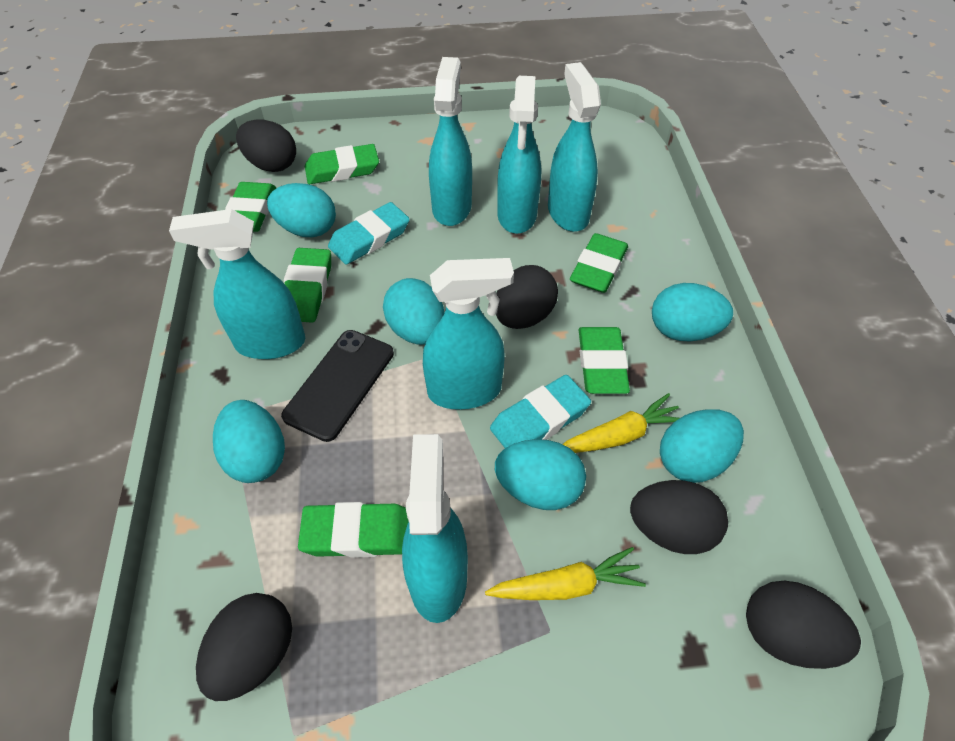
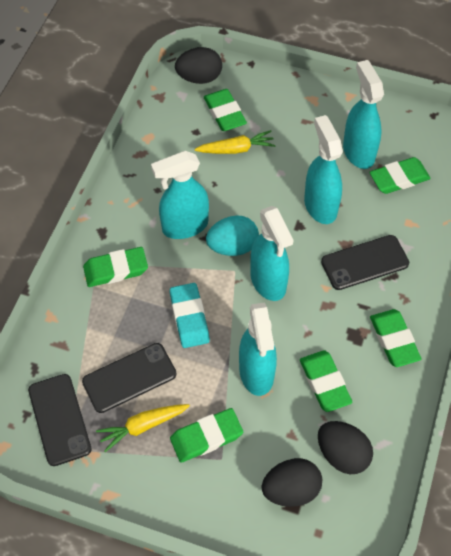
black egg: [196,593,292,701] [236,119,296,172] [496,265,558,329] [630,480,728,554] [746,581,861,669] = 5 -> [175,47,222,84] [262,458,322,507] [318,421,373,474] = 3
black phone: [281,330,394,442] = 1 -> [28,374,92,466] [82,343,177,413] [321,235,409,290] = 3
turquoise egg: [213,400,285,483] [267,183,336,237] [383,278,444,345] [495,439,586,510] [652,283,733,342] [660,409,744,483] = 6 -> [206,216,259,256] = 1
turquoise eraser: [328,202,410,265] [490,375,591,448] = 2 -> [170,283,210,348] = 1
turquoise spray bottle: [169,209,305,359] [402,434,468,623] [423,258,514,410] [429,57,472,226] [497,76,541,234] [548,62,601,232] = 6 -> [151,151,209,239] [239,303,277,396] [250,206,293,301] [304,115,343,224] [343,60,384,169] = 5

